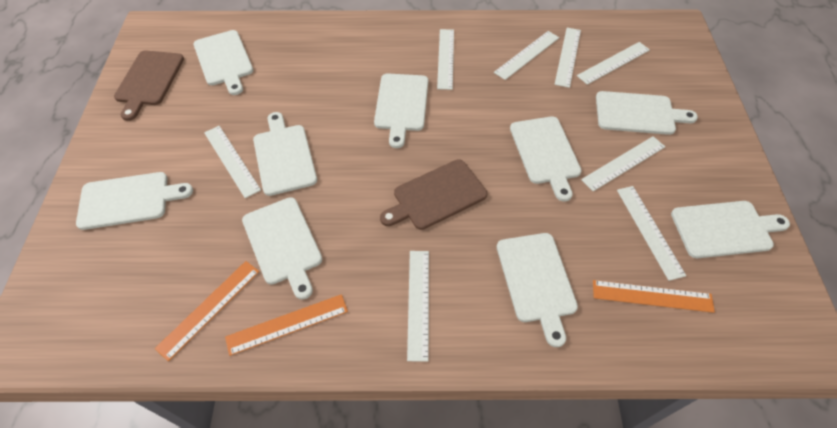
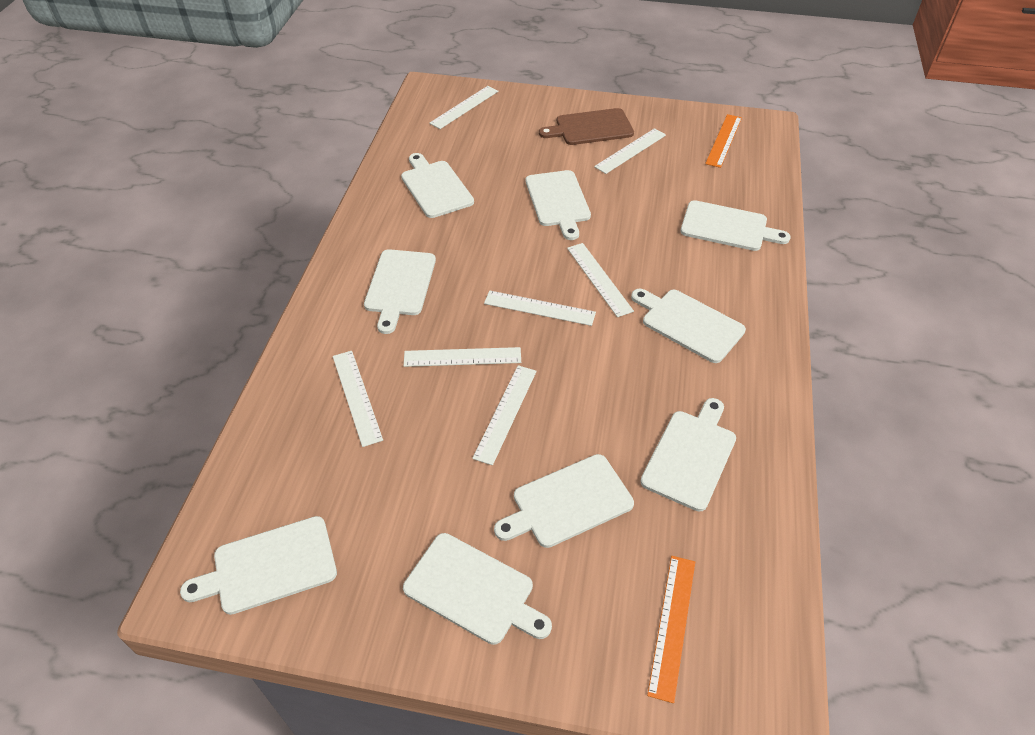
brown cutting board: [114,50,184,121] [380,160,487,230] = 2 -> [539,108,634,145] = 1
orange ruler: [155,261,259,361] [225,294,348,356] [593,280,715,313] = 3 -> [647,556,695,703] [705,114,742,168] = 2
white ruler: [204,126,261,198] [407,251,429,362] [437,29,454,90] [494,31,559,80] [554,28,581,88] [577,42,650,85] [581,136,665,191] [617,186,686,281] = 8 -> [333,351,383,447] [404,347,521,367] [429,86,498,129] [472,365,537,465] [484,290,596,326] [567,243,634,317] [594,128,666,174] = 7

